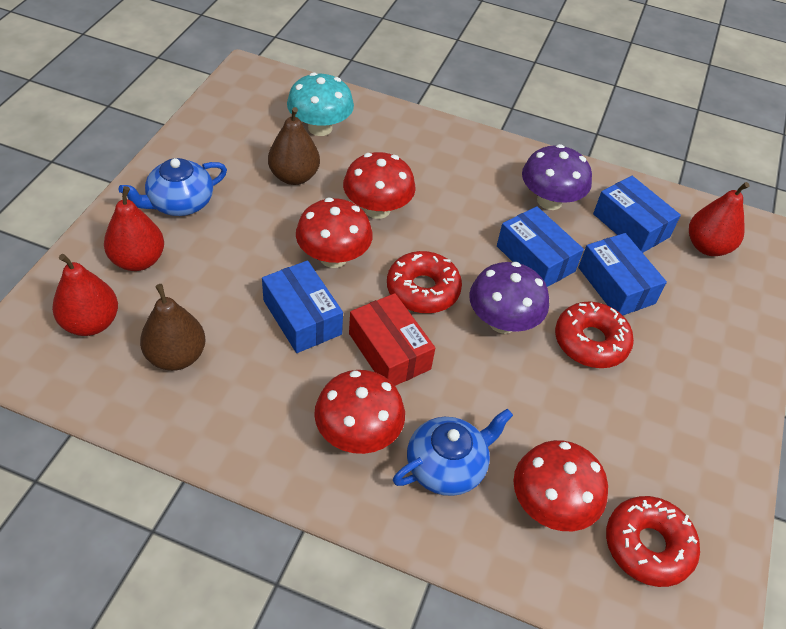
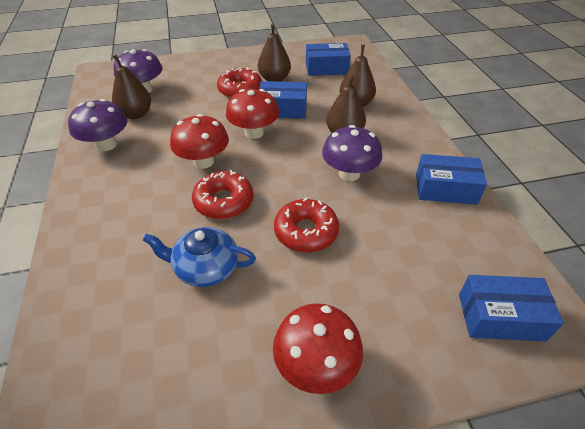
blue teapot: [118,158,227,216] [393,408,513,496] = 2 -> [143,227,256,287] = 1
brown pear: [140,284,206,371] [268,107,320,185] = 2 -> [112,55,151,119] [258,24,291,82] [326,75,366,133] [340,45,376,107] = 4
purple mushroom: [469,262,549,334] [522,144,592,210] = 2 -> [68,99,127,151] [113,49,162,93] [322,125,382,181] = 3
red box: [349,293,435,386] = 1 -> none = 0
red mushroom: [296,198,373,268] [314,370,405,454] [343,152,416,219] [513,440,608,531] = 4 -> [170,114,229,169] [226,89,279,139] [273,303,363,394] = 3
red pear: [52,254,118,336] [104,186,164,271] [689,182,750,256] = 3 -> none = 0
turquoise mushroom: [287,72,354,136] = 1 -> none = 0

